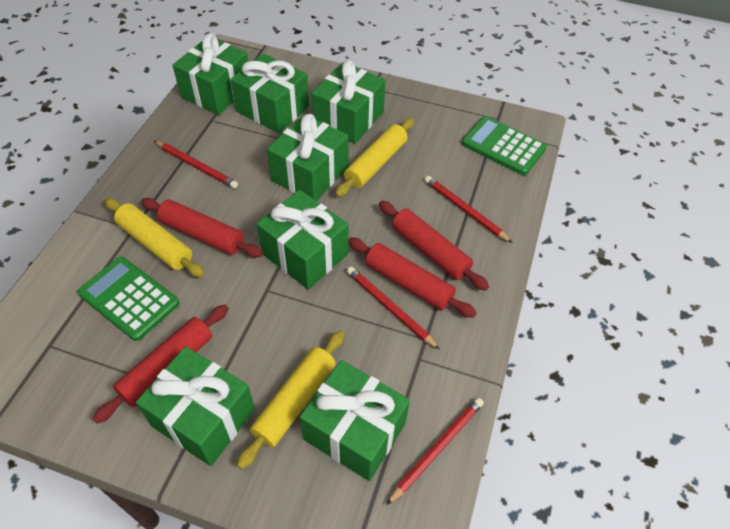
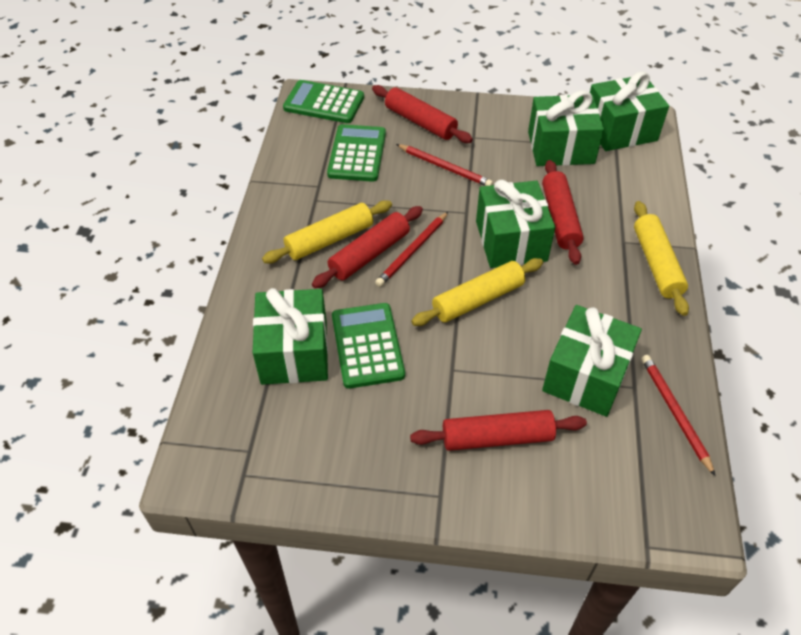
green calculator: [77,257,179,341] [462,116,547,175] = 2 -> [283,80,364,123] [327,124,386,182] [332,303,405,389] = 3
green gift: [136,347,255,466] [172,34,248,115] [231,53,309,133] [256,190,349,289] [267,114,349,201] [300,360,410,481] [311,60,386,144] = 7 -> [253,288,328,385] [476,180,555,268] [528,90,604,166] [542,305,642,417] [590,71,669,151] = 5
red pencil: [154,141,238,189] [347,266,440,350] [386,398,484,505] [425,176,513,243] = 4 -> [375,212,448,287] [396,144,493,186] [641,355,715,476] = 3

